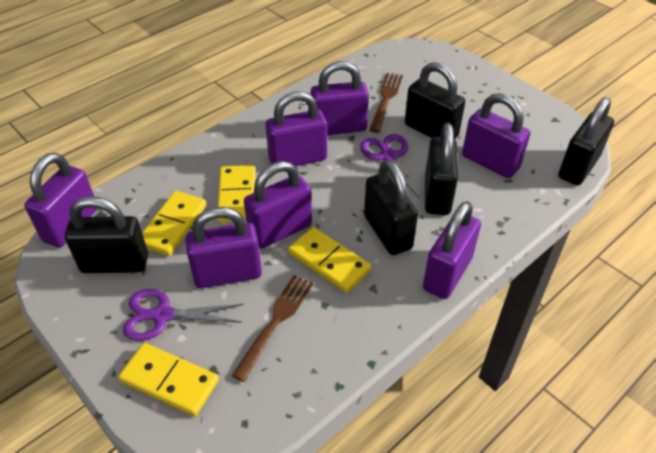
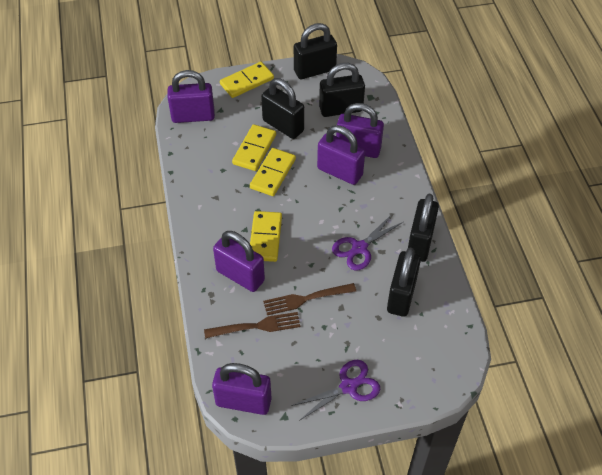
purple padlock: [24,153,98,248] [185,207,262,288] [244,161,312,249] [266,91,327,166] [310,61,369,135] [423,201,481,299] [462,93,530,178] = 7 -> [167,70,215,123] [212,363,272,415] [213,231,265,292] [317,125,365,185] [336,103,384,158] = 5

